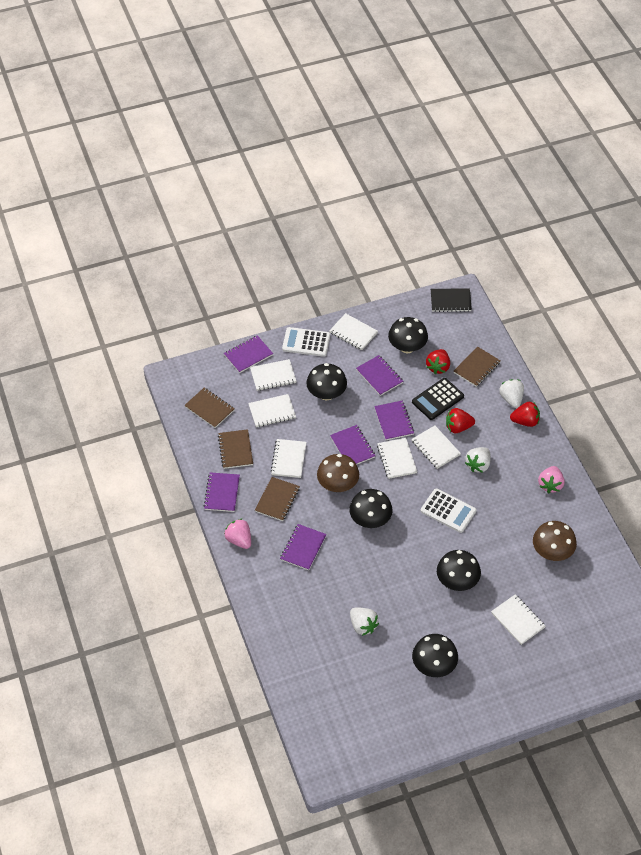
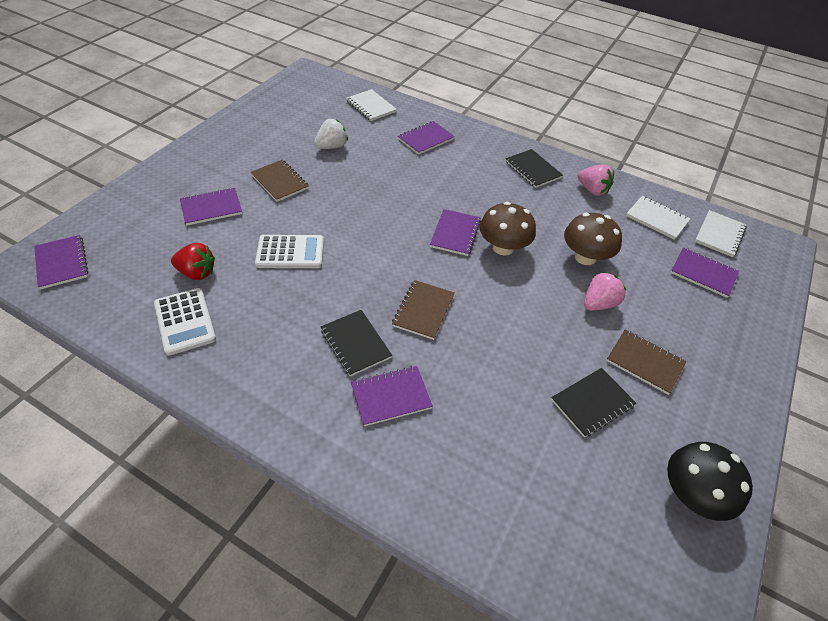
black calculator: [412,378,464,420] = 1 -> none = 0
black mushroom: [306,363,347,400] [349,489,393,528] [388,317,428,353] [412,634,458,677] [437,550,481,591] = 5 -> [667,442,753,521] = 1
black notebook: [431,288,472,312] = 1 -> [321,310,392,377] [505,149,563,188] [551,368,636,437] = 3
brown notebook: [184,388,234,428] [218,429,253,469] [255,477,300,521] [454,346,501,387] = 4 -> [250,160,309,202] [392,280,454,340] [606,330,686,395] = 3
red strawberry: [426,349,450,374] [446,408,475,433] [510,402,540,427] = 3 -> [171,243,215,280] = 1
white notebook: [248,394,296,427] [250,359,296,391] [271,439,306,478] [329,313,378,350] [377,438,417,479] [412,425,461,469] [491,594,546,645] = 7 -> [346,89,397,121] [626,196,691,240] [695,210,747,257] = 3
white strawberry: [350,607,379,636] [465,447,491,473] [499,379,524,408] = 3 -> [314,119,348,149] = 1

